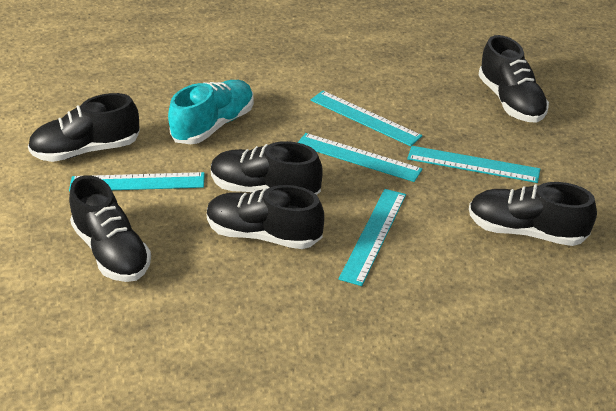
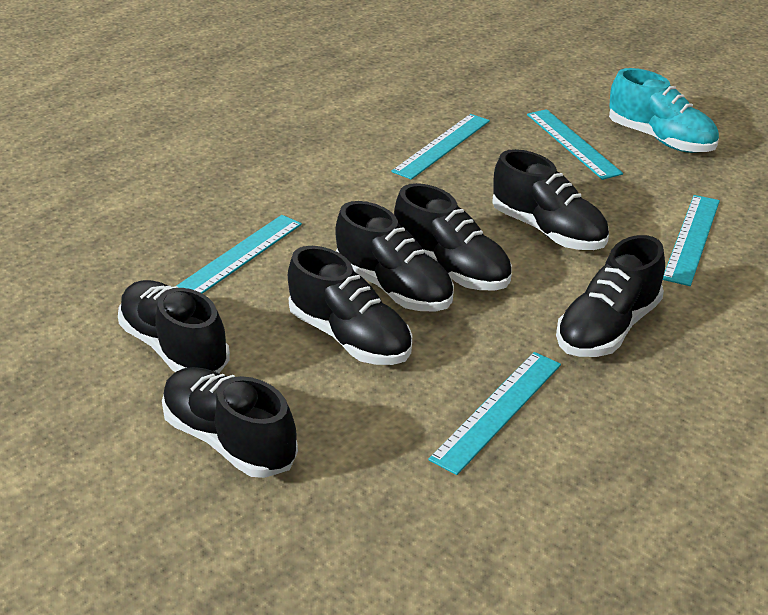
black shoe: [28,93,140,162] [69,175,151,282] [207,185,324,249] [211,141,323,195] [469,182,597,246] [478,35,549,123] = 6 -> [118,280,230,373] [162,367,298,478] [288,246,412,365] [335,201,454,311] [394,183,512,290] [492,149,609,250] [556,235,665,357] = 7

